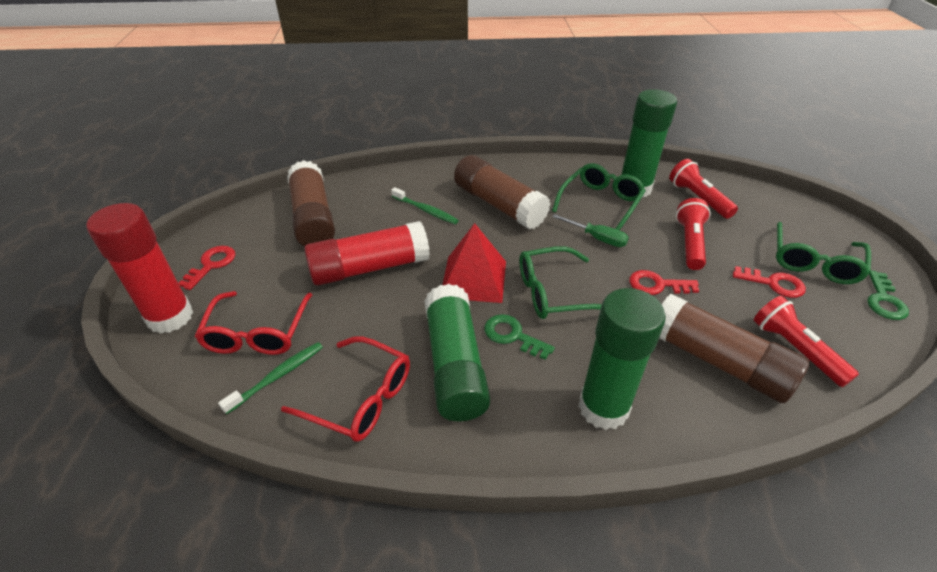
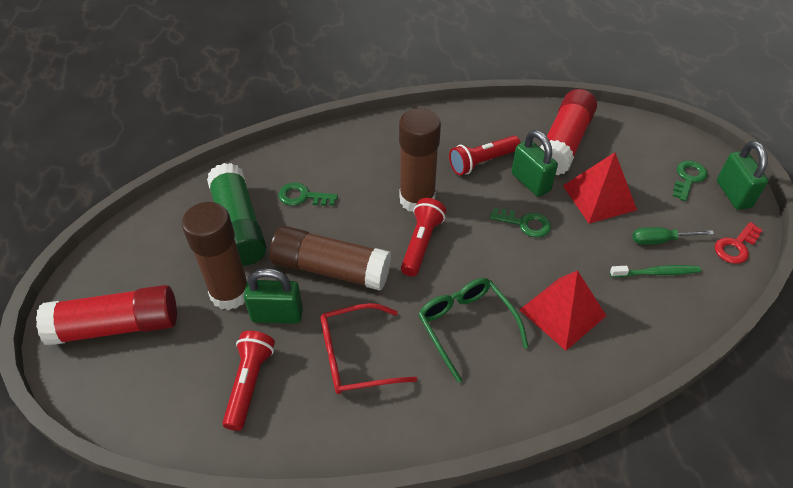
green glasses: [519,246,602,319] [552,163,646,230] [776,222,871,284] = 3 -> [418,278,529,383] = 1
green glue stick: [424,284,490,421] [578,288,666,430] [621,89,677,197] = 3 -> [207,163,266,266] = 1
green key: [484,314,555,360] [867,270,909,320] = 2 -> [279,182,338,206] [489,208,551,238] [673,161,708,201] = 3
green padlock: none = 0 -> [244,268,303,324] [511,130,558,197] [717,141,768,210] = 3
green toothbrush: [218,342,323,414] [391,187,459,224] = 2 -> [610,265,701,278] = 1
red glasses: [195,291,312,355] [281,336,410,442] = 2 -> [321,303,417,394] = 1
red key: [178,246,235,290] [629,270,699,295] [733,266,806,298] = 3 -> [715,222,762,264] = 1
red pyramid: [443,223,506,303] = 1 -> [519,270,606,351] [563,152,637,224] = 2

